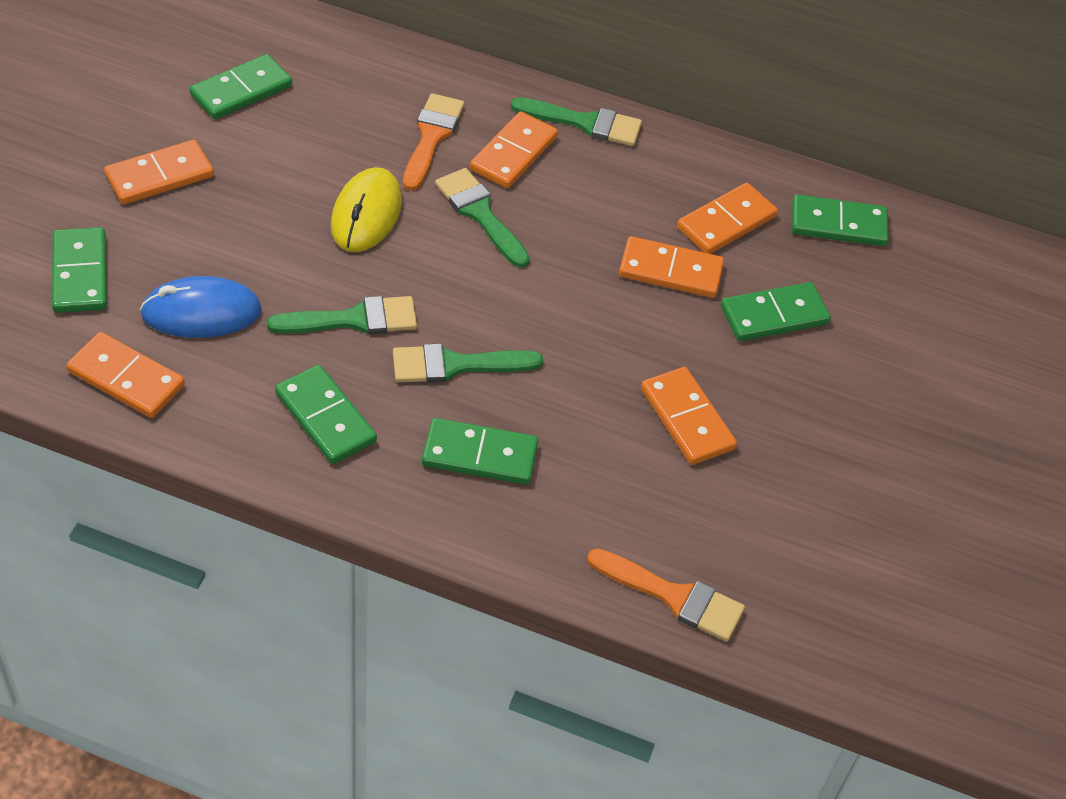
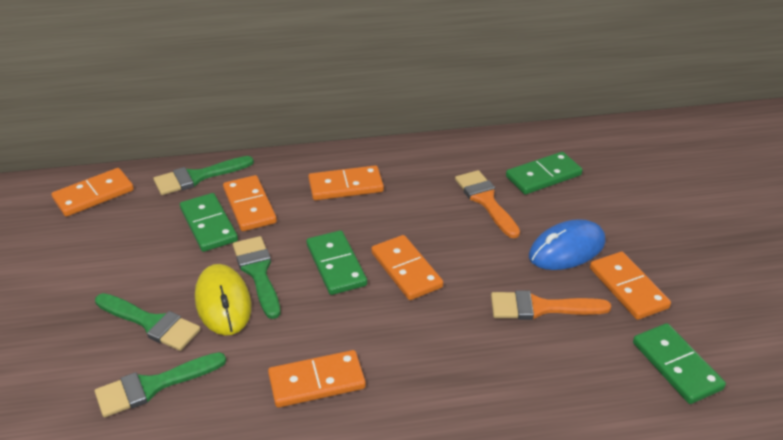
green domino: [52,227,107,313] [190,54,292,120] [275,365,377,464] [422,418,538,485] [721,282,831,341] [792,194,889,246] = 6 -> [180,193,238,252] [306,230,367,295] [506,152,582,194] [633,323,726,404] = 4

